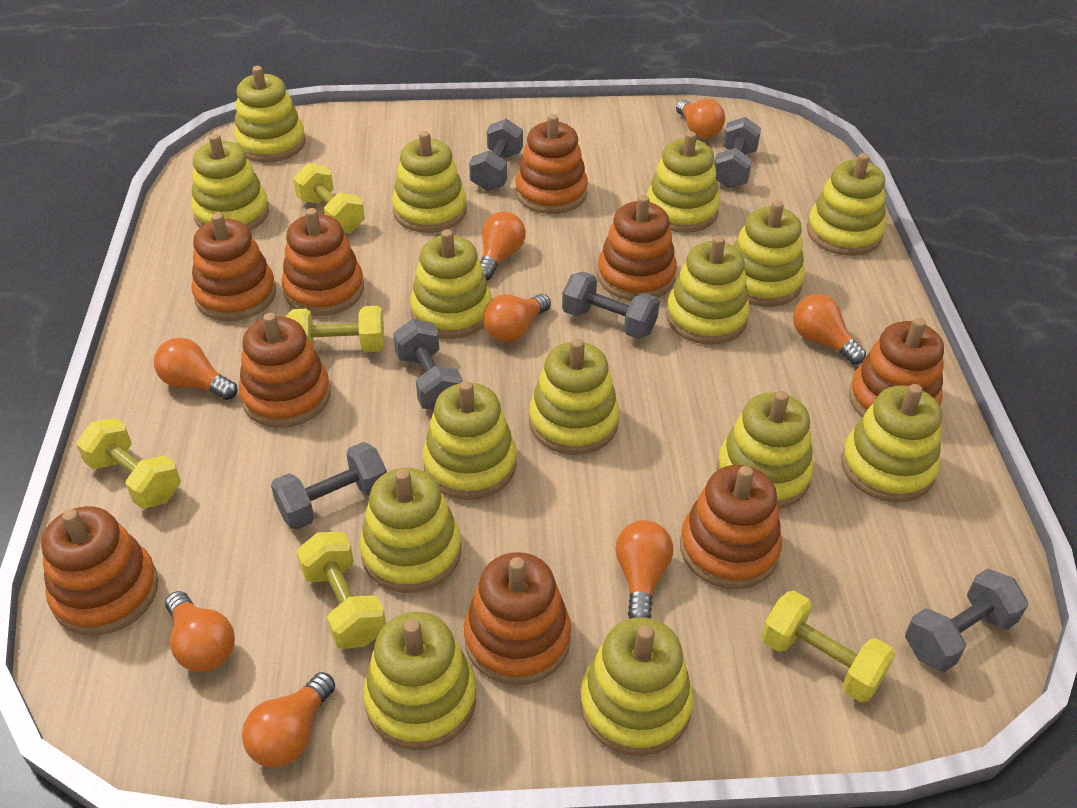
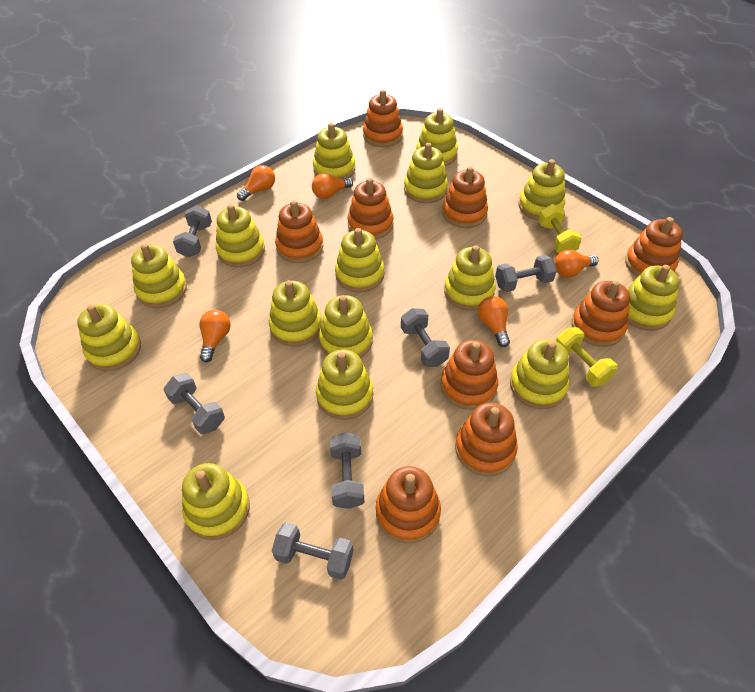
orange light bulb: [154,338,238,400] [165,591,235,672] [242,672,335,768] [480,211,526,280] [483,294,551,342] [615,520,673,619] [676,99,725,138] [793,294,866,365] = 8 -> [200,310,231,362] [237,165,275,201] [312,173,353,199] [478,296,510,347] [554,249,598,278] = 5
yellow dumbbell: [76,418,181,509] [286,306,384,352] [293,163,365,234] [296,532,386,649] [761,591,895,702] = 5 -> [538,204,582,253] [556,327,618,387] = 2

